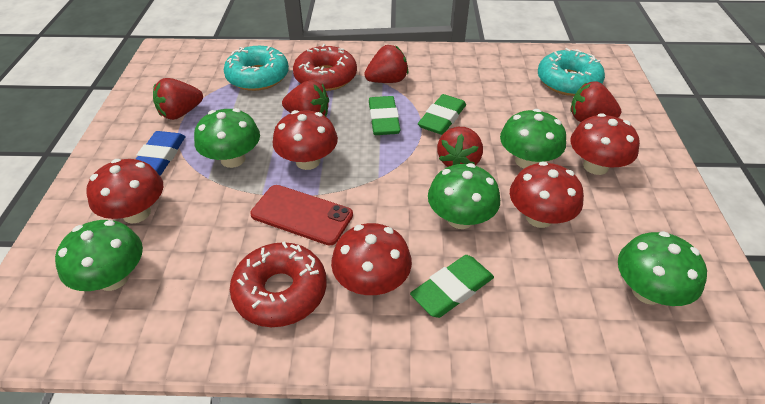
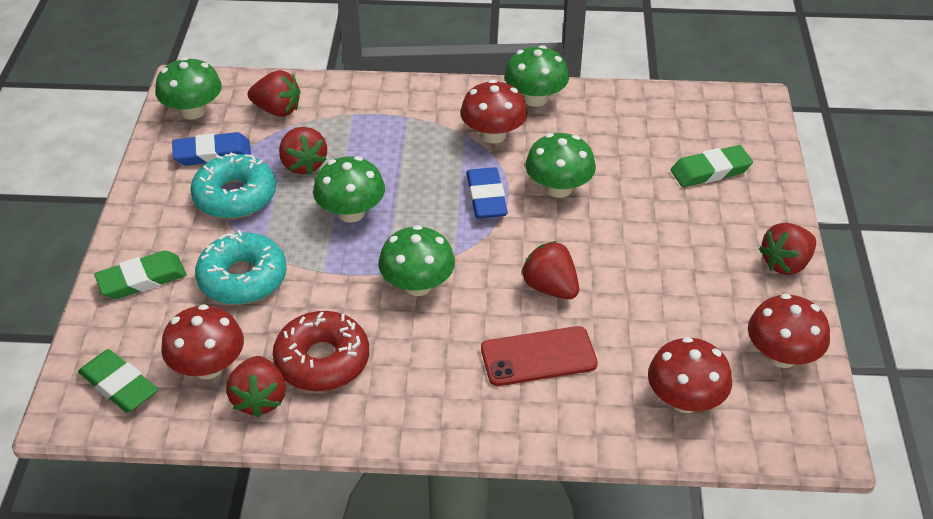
blue eraser: [136,131,186,176] = 1 -> [172,132,251,166] [466,167,508,218] = 2
red donut: [230,242,327,327] [293,44,357,91] = 2 -> [272,311,369,391] = 1
red mushroom: [86,159,163,223] [273,110,338,170] [331,223,412,295] [510,161,584,228] [570,113,640,175] = 5 -> [161,304,244,379] [460,80,527,144] [648,337,732,413] [748,294,830,368] = 4

